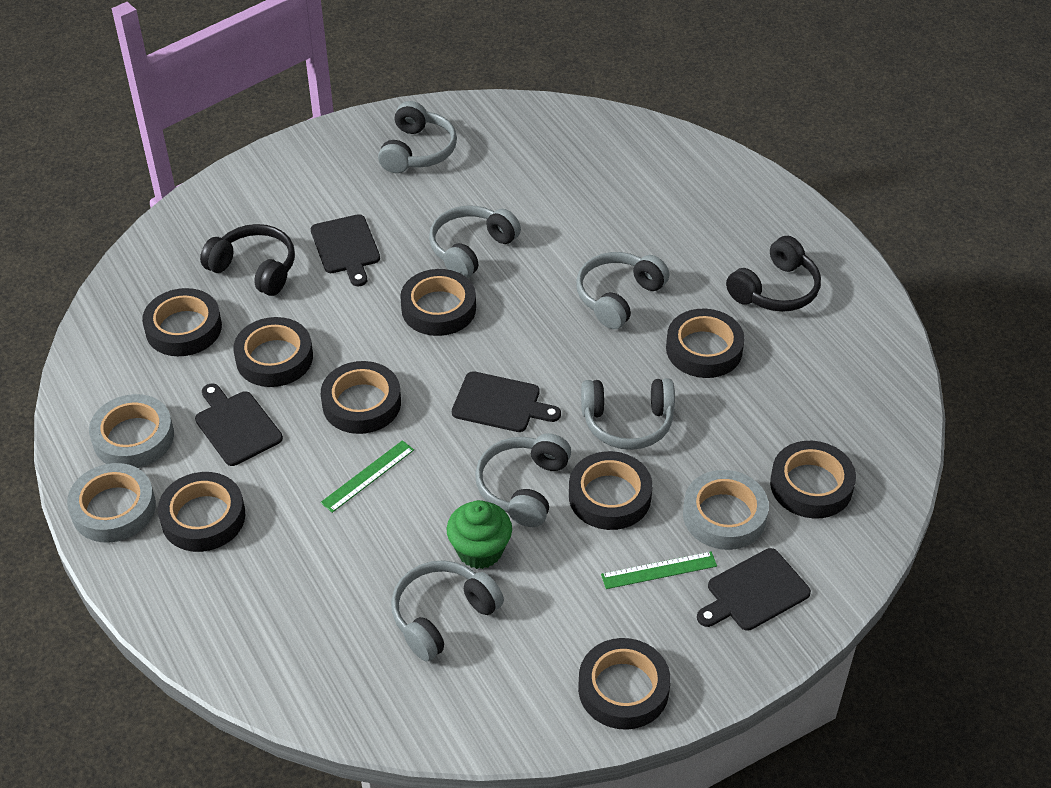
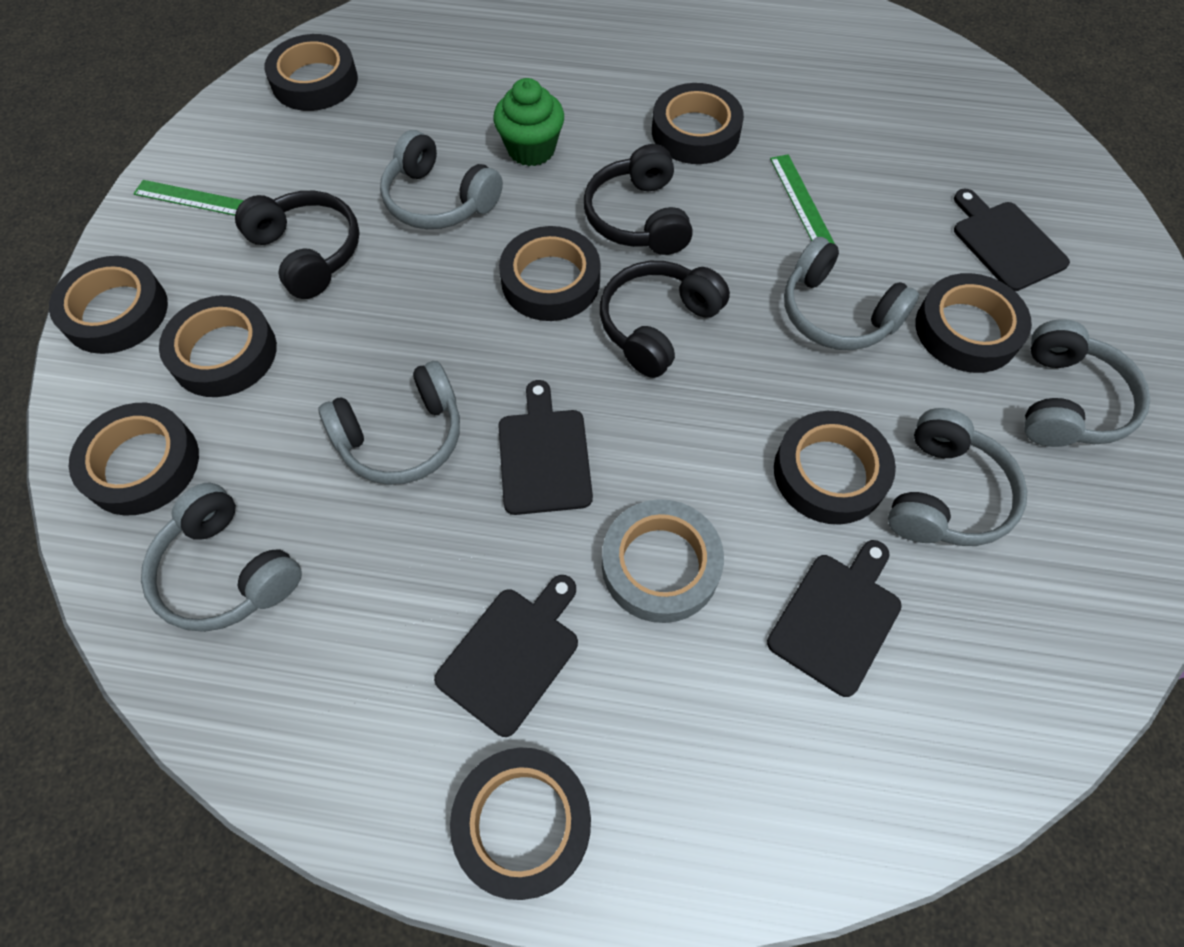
black headphones: [200,224,295,296] [726,236,821,312] = 2 -> [235,191,359,299] [584,144,693,255] [600,261,730,378] = 3
grey tape: [67,463,156,543] [89,394,174,468] [683,470,769,550] = 3 -> [602,499,724,623] = 1

